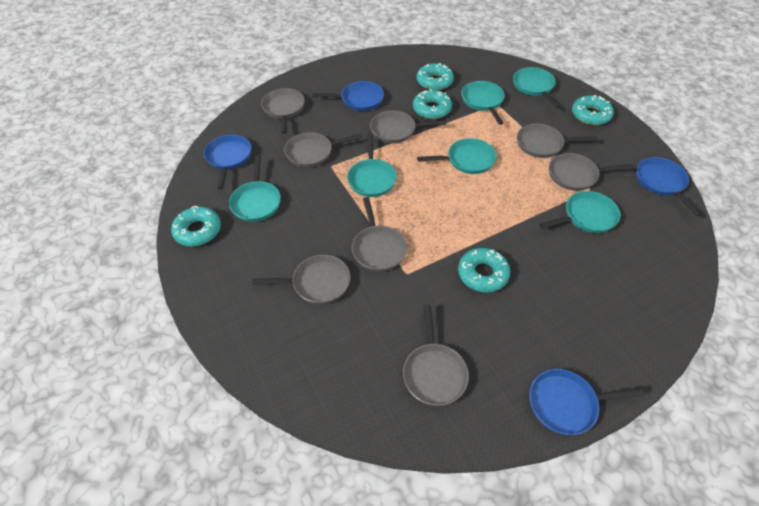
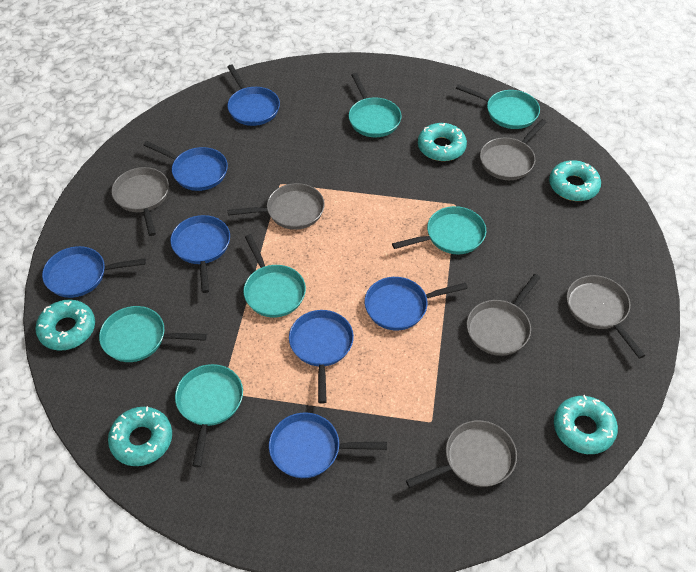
blue pan: [204,135,251,189] [312,81,384,111] [529,369,645,435] [636,157,702,216] = 4 -> [42,246,146,298] [144,141,228,191] [170,215,230,293] [227,64,280,126] [269,412,387,478] [289,310,354,404] [365,277,468,330] = 7
grey pan: [252,255,350,304] [261,88,305,134] [284,132,362,167] [352,197,407,272] [370,111,446,143] [403,304,469,406] [517,124,598,158] [549,153,634,191] = 8 -> [111,167,169,236] [228,183,325,230] [406,420,517,488] [467,274,541,356] [480,119,547,180] [567,275,645,359] = 6

